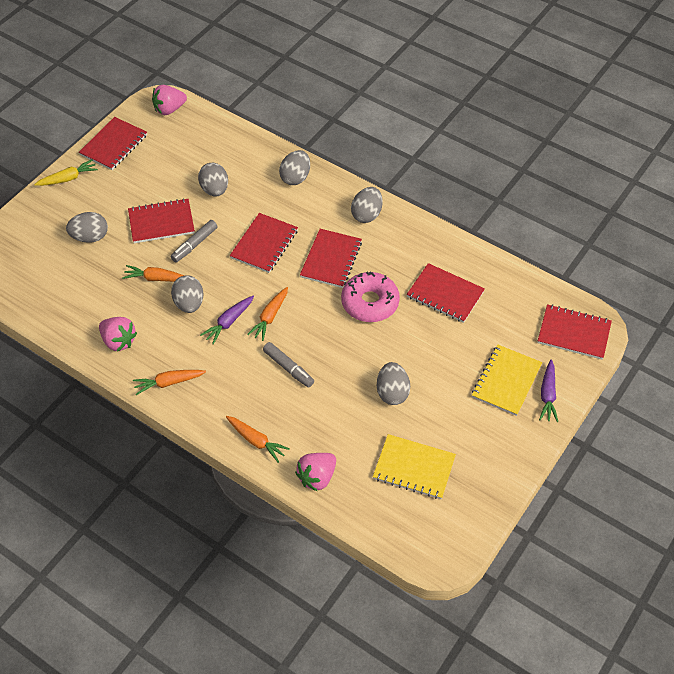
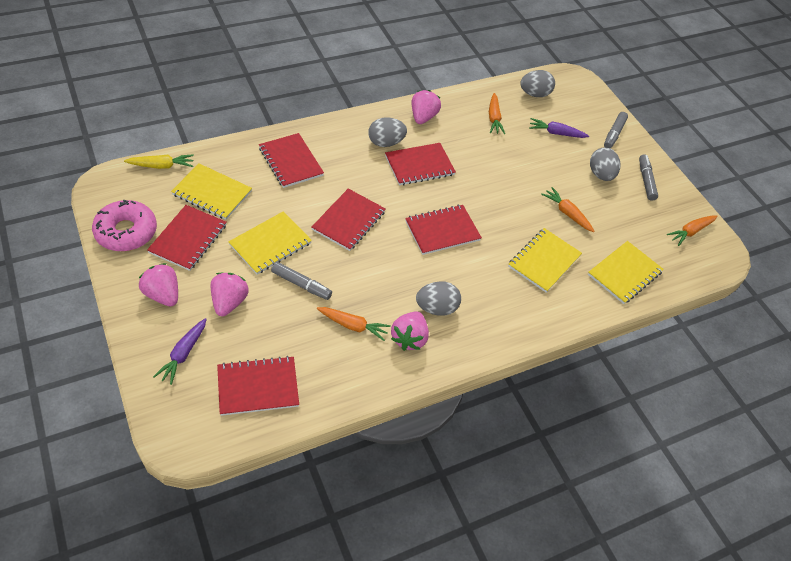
grey egg: [66,212,108,243] [171,275,203,313] [198,163,228,197] [279,150,310,185] [351,187,383,223] [377,362,410,405] = 6 -> [368,117,407,147] [416,281,461,316] [520,70,555,97] [590,147,620,181] = 4
grey marker: [171,220,218,262] [263,342,314,388] = 2 -> [271,262,332,300] [604,112,628,148] [639,154,658,201] = 3
pink strawberry: [99,317,137,351] [152,85,187,115] [295,453,336,492] = 3 -> [139,263,178,307] [211,273,249,316] [391,312,429,351] [411,90,441,124] = 4
yellow notebook: [373,434,456,499] [472,345,542,416] = 2 -> [171,164,252,220] [228,211,312,275] [508,228,582,293] [588,241,664,304] = 4

